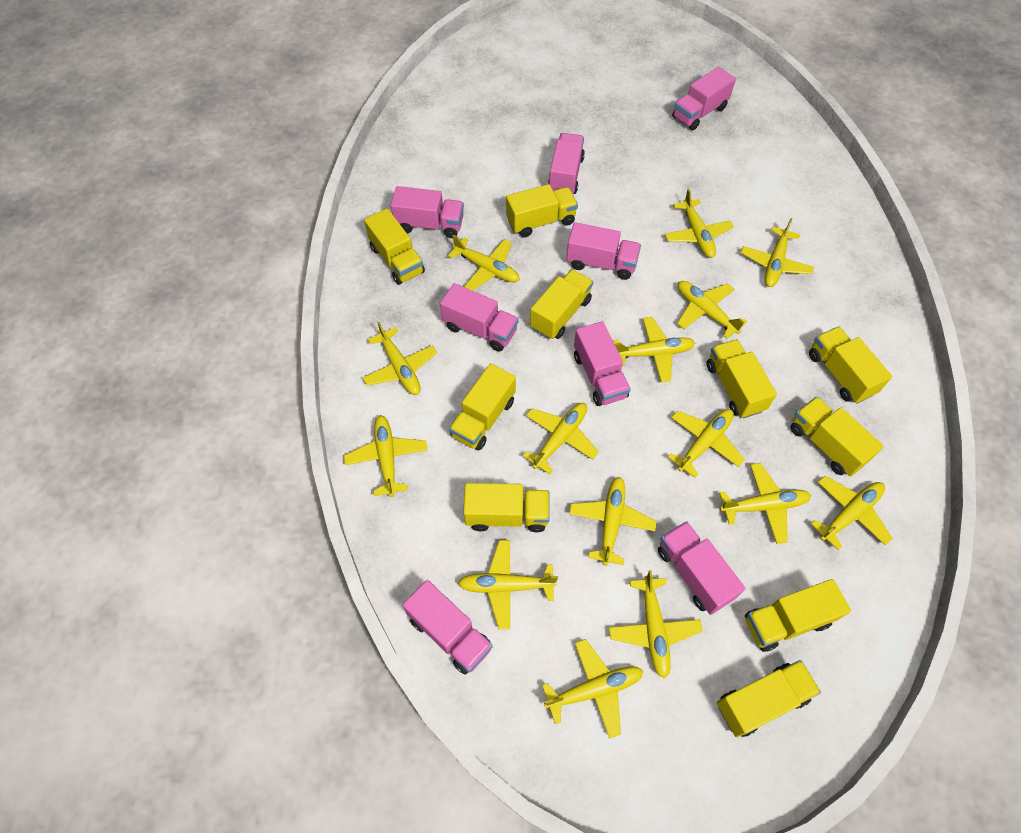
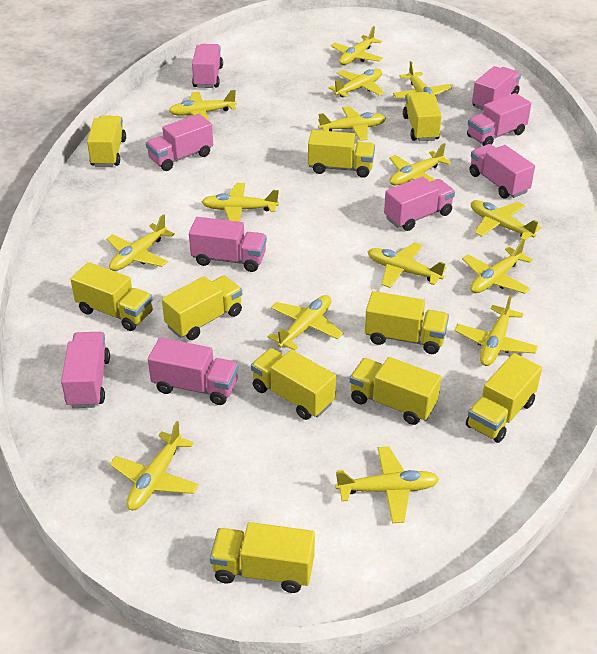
pink truck: [391,186,464,238] [402,580,493,675] [440,283,519,352] [548,133,585,194] [566,222,641,280] [574,321,631,406] [658,521,745,615] [672,67,736,130] = 8 -> [61,332,110,408] [146,114,213,171] [148,338,238,405] [189,217,267,272] [192,44,223,88] [384,177,455,231] [467,93,531,146] [469,144,535,199] [472,66,521,110] = 9

